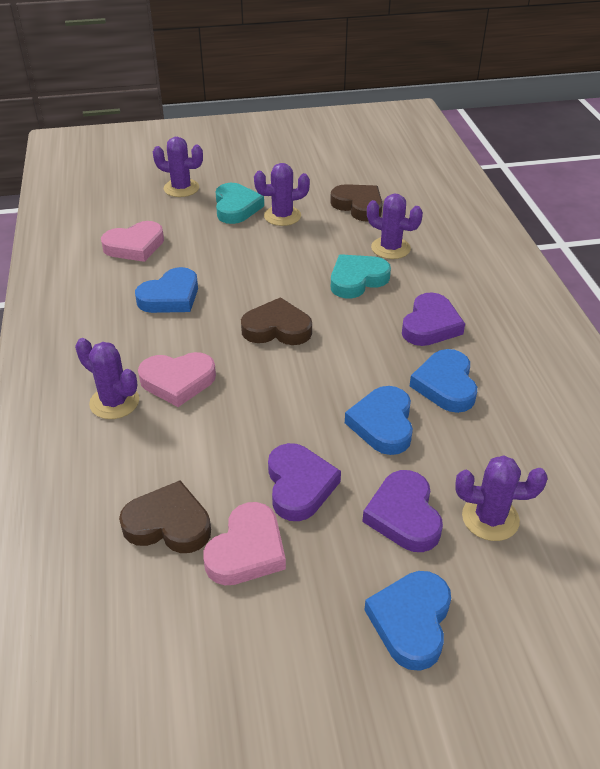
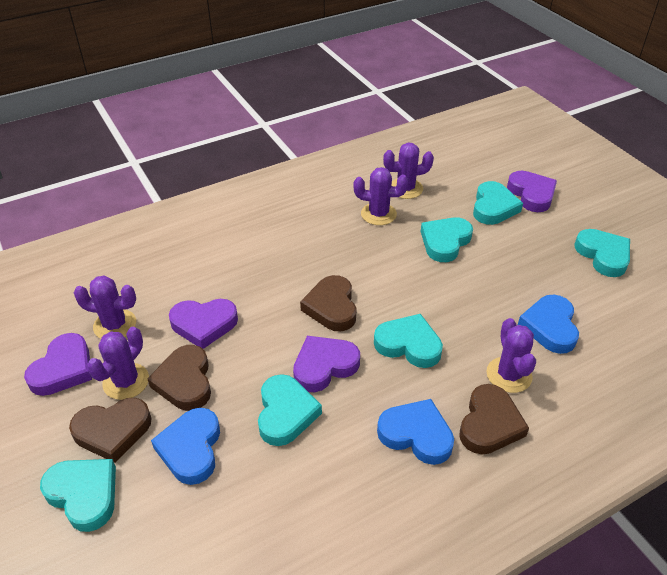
blue heart: [135,267,198,313] [345,386,413,455] [364,571,451,671] [410,349,477,413] = 4 -> [151,408,220,485] [377,399,454,465] [518,295,579,354] = 3
brown heart: [119,480,211,553] [241,297,312,345] [330,184,383,222] = 3 -> [69,398,152,463] [148,345,211,411] [300,275,357,331] [459,384,529,455] = 4
pink heart: [101,221,164,262] [138,352,216,407] [203,502,286,585] = 3 -> none = 0
purple heart: [268,443,341,521] [362,470,443,552] [402,292,465,346] = 3 -> [24,333,92,396] [169,299,238,349] [293,336,360,392] [507,171,557,212] = 4
turquoise heart: [215,183,264,224] [331,254,391,298] = 2 -> [40,459,116,532] [258,374,322,446] [374,314,443,368] [421,217,473,262] [473,181,523,225] [575,229,630,277] = 6

